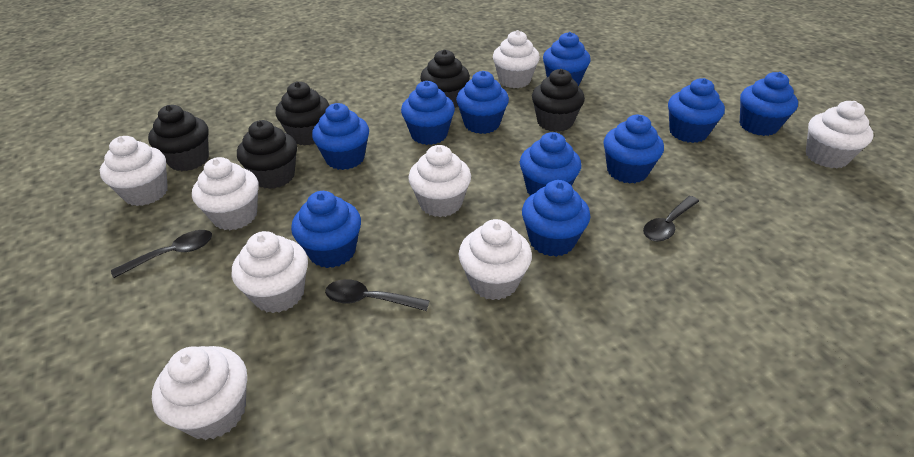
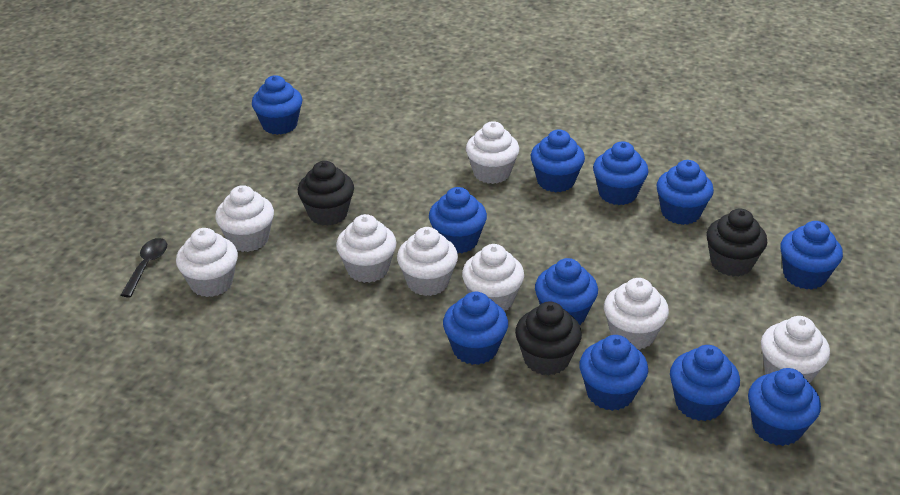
black cupcake: [148,105,209,171] [237,120,297,189] [275,81,330,146] [420,49,470,108] [532,69,585,132] = 5 -> [298,161,354,226] [515,301,582,376] [706,209,767,277] = 3
black spoon: [111,230,212,278] [325,279,430,311] [643,196,699,242] = 3 -> [121,238,167,297] = 1
blue cupcake: [291,191,361,268] [312,103,369,170] [401,81,455,145] [456,71,509,134] [520,132,581,196] [522,180,591,257] [543,32,591,86] [603,115,664,183] [668,78,725,143] [740,72,798,136] = 10 -> [252,75,303,135] [429,187,487,253] [443,292,508,365] [530,129,585,192] [535,258,598,325] [579,335,648,411] [593,142,648,205] [656,160,714,225] [670,345,740,421] [748,368,821,446] [780,221,843,290] = 11

